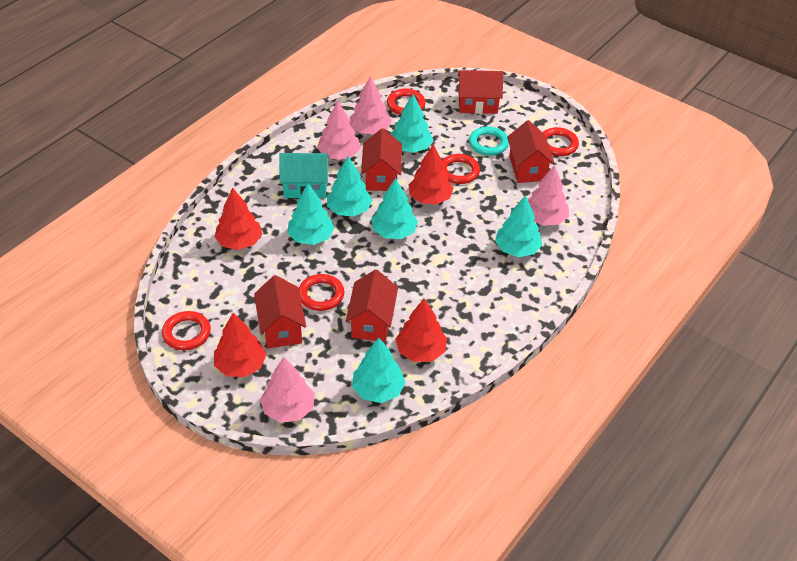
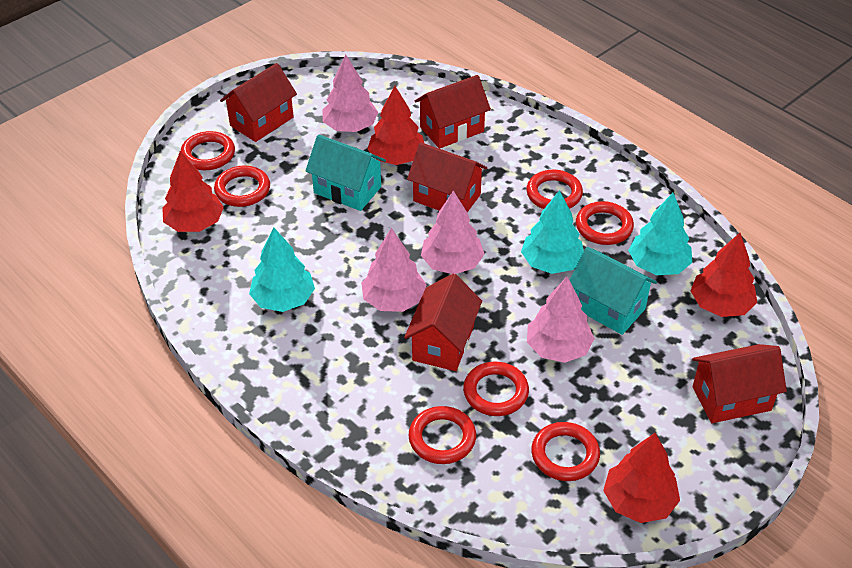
red ring: [162,311,211,350] [299,274,344,311] [387,89,425,115] [442,154,480,184] [543,127,579,156] = 5 -> [181,131,235,170] [214,166,270,207] [408,406,476,464] [463,362,529,416] [526,170,583,209] [531,422,600,481] [576,201,634,245] = 7
turquoise house: [279,153,329,198] = 1 -> [305,135,386,211] [570,247,657,335] = 2
turquoise ring: [469,127,509,156] = 1 -> none = 0
turquoise tree: [287,184,334,245] [327,156,372,217] [352,338,406,403] [371,178,418,239] [391,94,433,153] [495,195,543,257] = 6 -> [249,227,315,312] [521,190,584,274] [628,193,692,275] = 3

